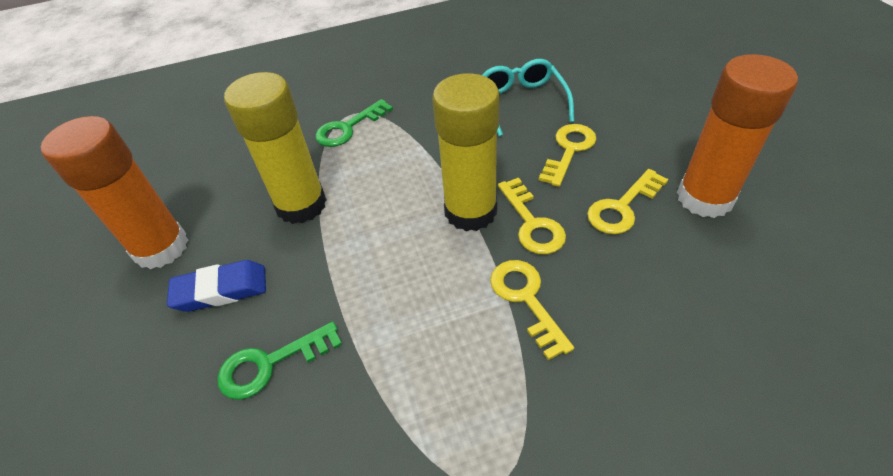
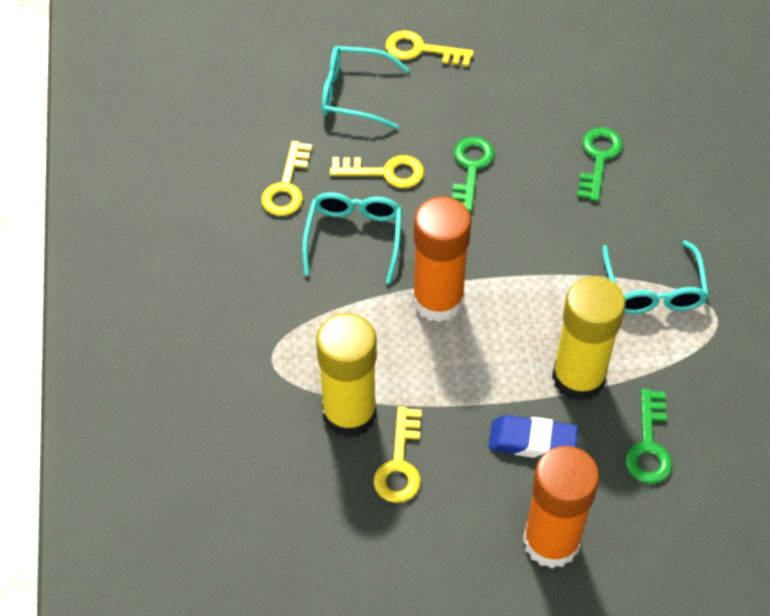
green key: [217,322,342,400] [315,99,393,147] = 2 -> [452,137,495,212] [577,128,623,202] [625,389,672,484] = 3
turquoise glasses: [482,59,574,137] = 1 -> [302,192,402,284] [322,46,409,129] [602,240,709,314] = 3

